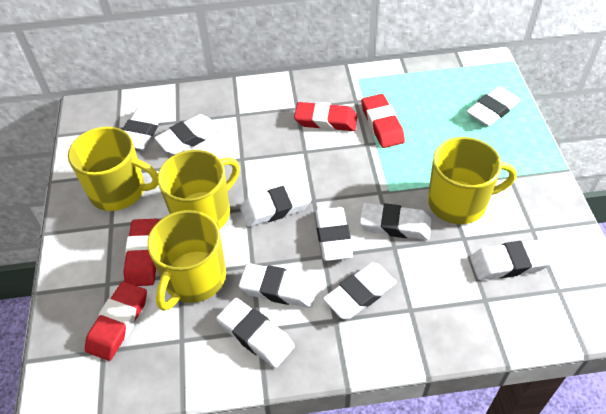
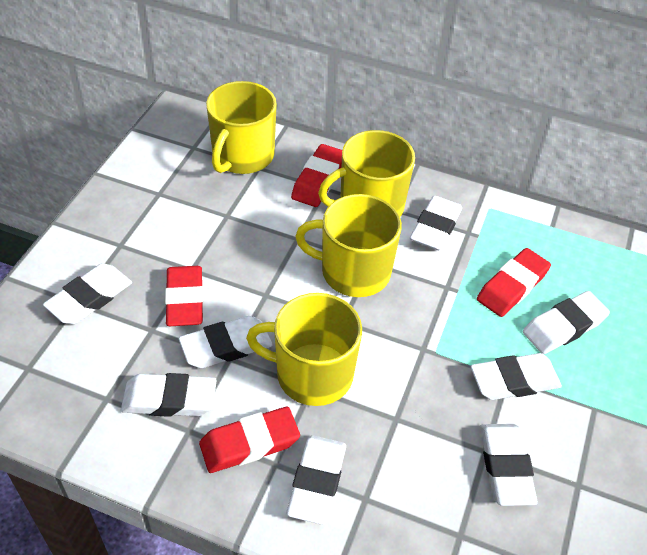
white eraser: [122,107,164,150] [154,114,221,155] [216,298,295,368] [239,263,318,308] [240,182,311,227] [315,207,353,261] [323,263,397,319] [360,202,431,240] [466,86,520,126] [470,240,553,280] = 10 -> [43,263,132,324] [121,373,217,417] [179,316,273,368] [287,435,346,525] [410,196,462,250] [471,353,562,400] [480,424,538,506] [523,291,610,354] = 8

